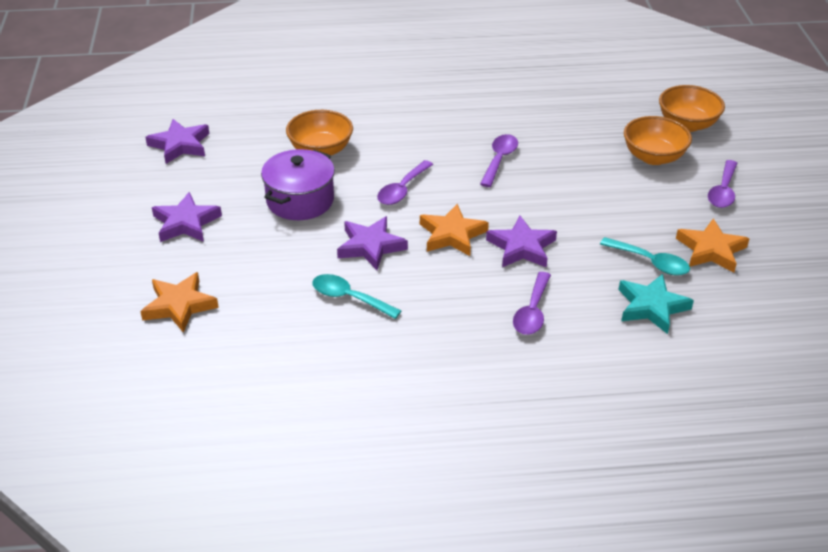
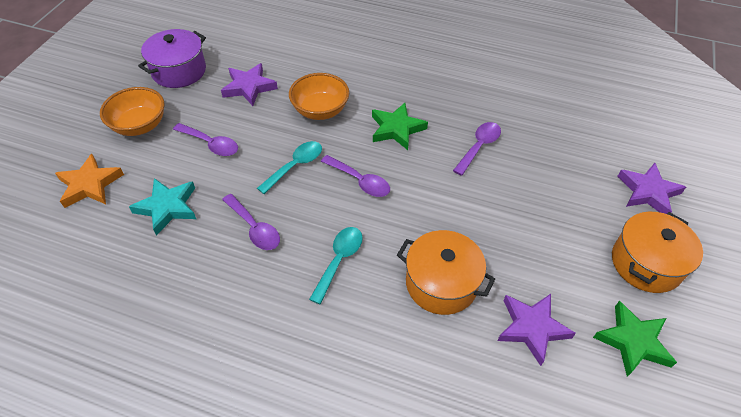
green star: none = 0 -> [372,103,428,150] [593,301,677,377] = 2
orange bowl: [286,110,353,155] [624,116,692,165] [659,85,725,132] = 3 -> [100,87,164,136] [289,73,349,120] = 2
orange pot: none = 0 -> [397,230,495,315] [612,212,703,293] = 2
orange star: [140,272,219,333] [420,204,489,256] [676,218,750,272] = 3 -> [55,154,124,208] = 1
purple star: [145,119,209,164] [152,192,222,242] [337,216,408,270] [486,216,557,268] = 4 -> [221,63,278,106] [497,294,576,366] [617,163,686,214] = 3

